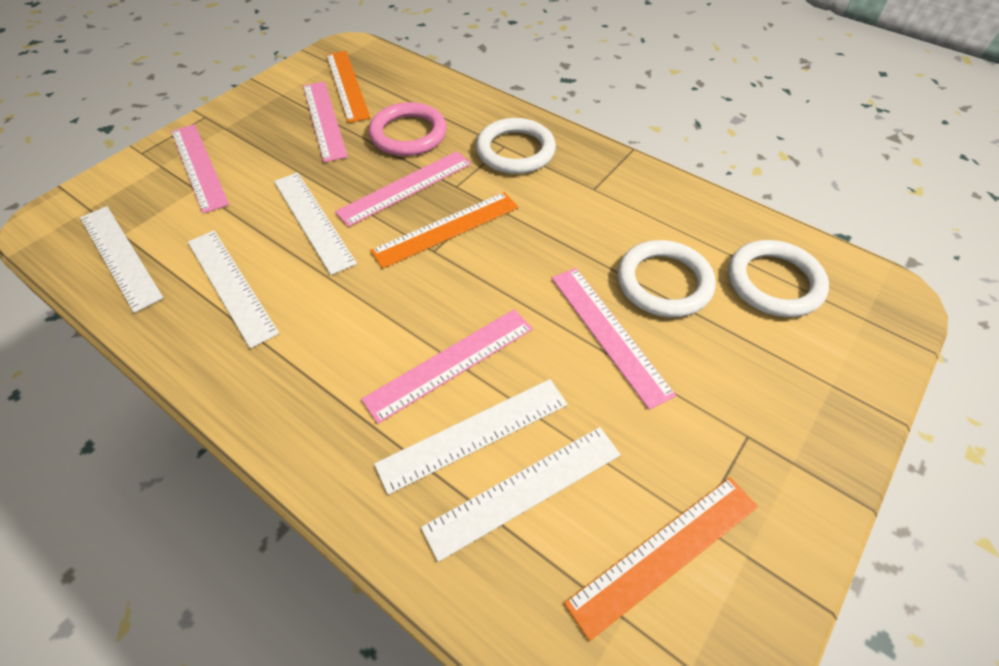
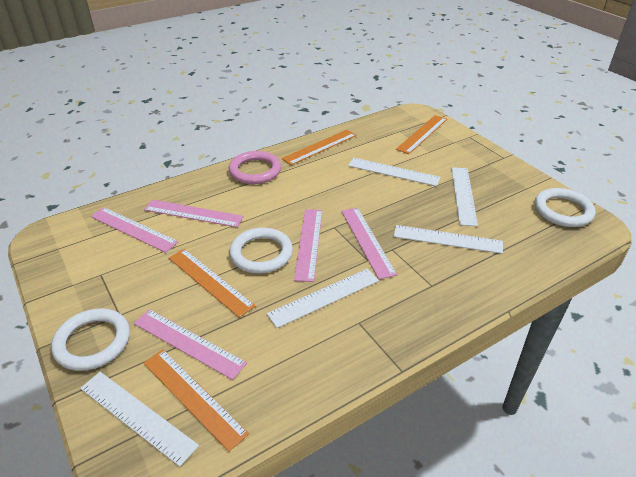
orange ruler: [326,51,371,123] [370,192,519,269] [564,477,758,641] = 3 -> [144,349,249,452] [169,249,255,318] [282,130,356,165] [396,115,447,154] = 4

